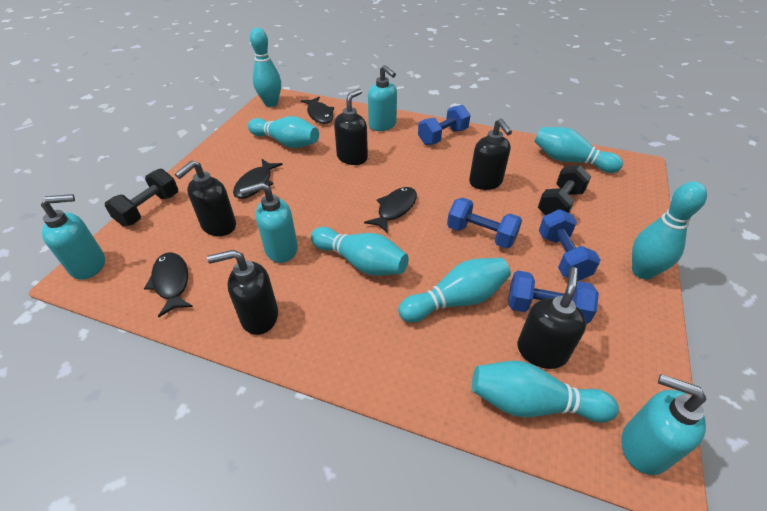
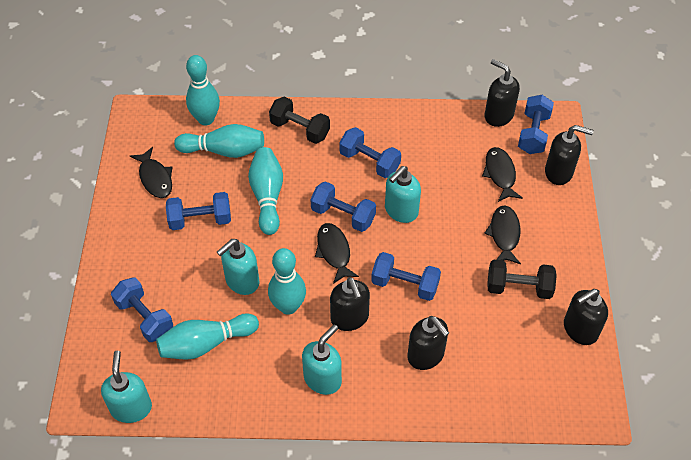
blue dumbbell: [418,105,470,145] [447,197,522,249] [508,271,599,324] [539,209,601,281] = 4 -> [111,277,173,342] [166,192,231,230] [310,181,376,232] [339,127,401,178] [371,252,441,301] [518,95,554,154] = 6
turquoise bowling pin: [248,116,319,148] [250,28,281,107] [311,227,409,276] [398,258,511,323] [472,361,619,423] [534,127,623,173] [632,181,707,279] = 7 -> [156,313,259,360] [174,124,264,158] [186,55,220,126] [248,147,283,235] [268,248,306,315] = 5

